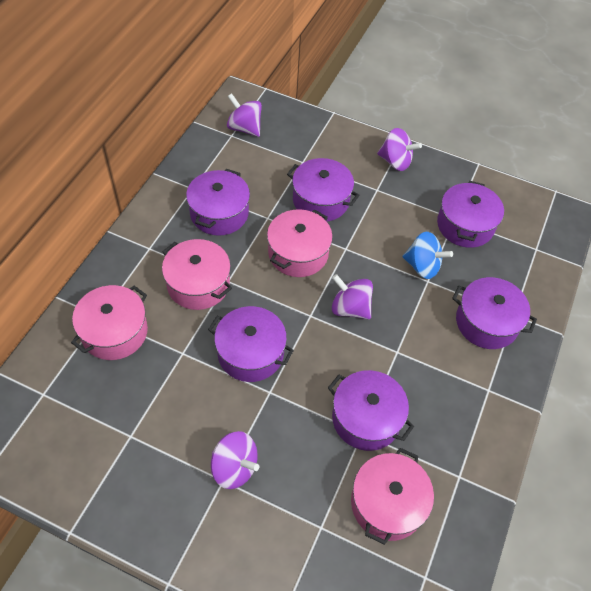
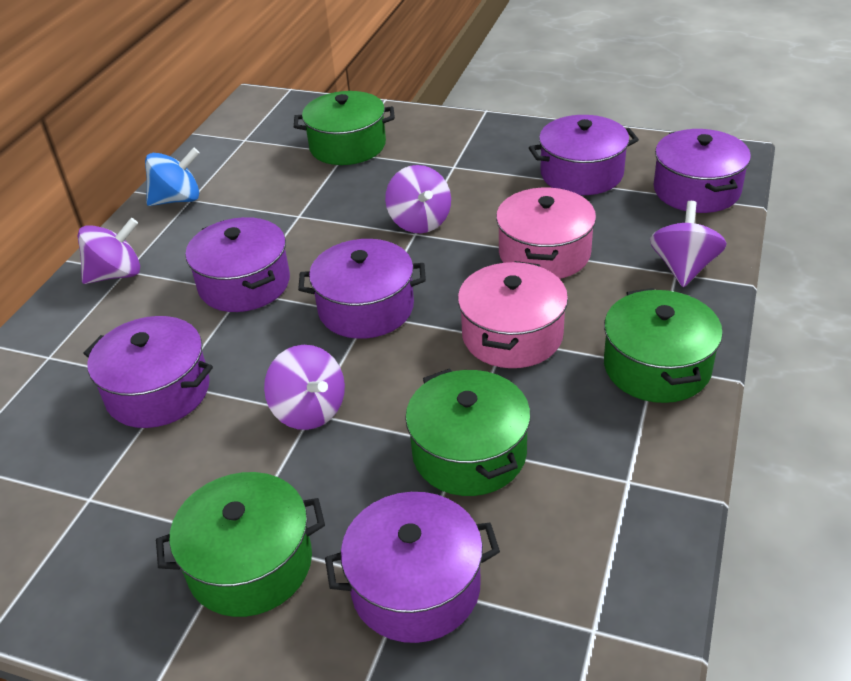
green pot: none = 0 -> [156,472,325,617] [294,91,395,165] [405,368,531,496] [604,288,723,403] = 4
pink pot: [71,285,148,360] [162,239,232,310] [267,209,333,277] [351,448,434,545] = 4 -> [458,261,568,368] [496,187,596,279] = 2

